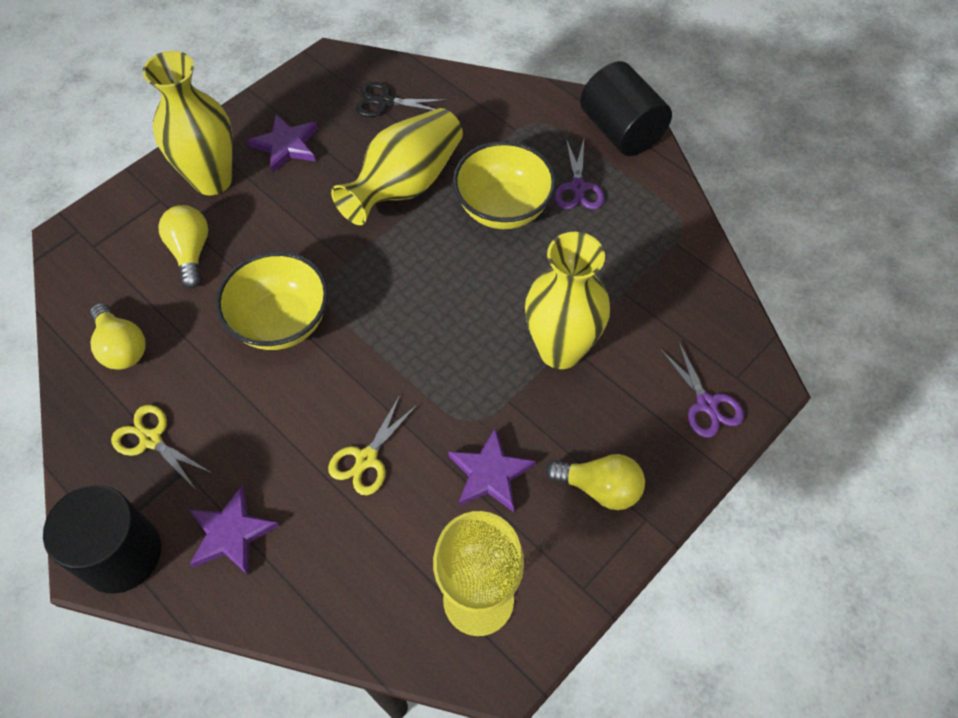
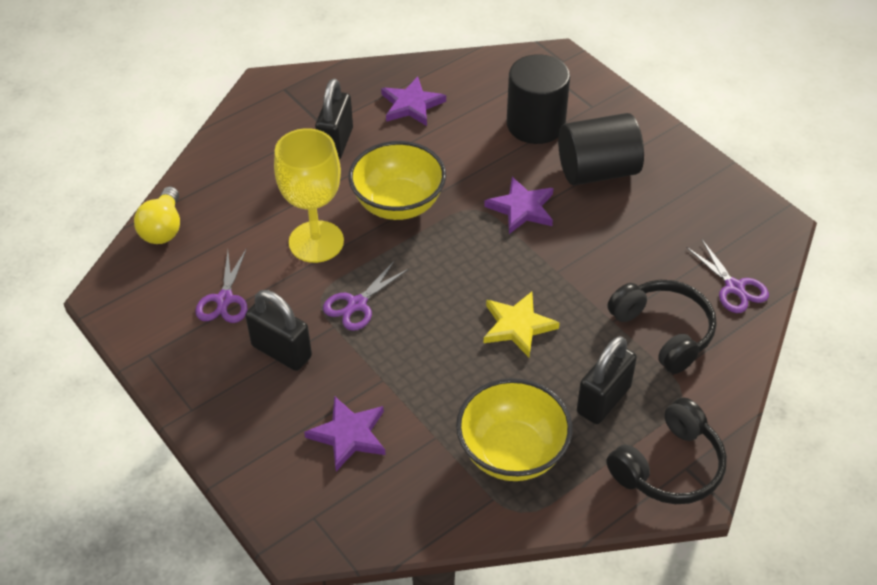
black headphones: none = 0 -> [606,398,727,504] [607,280,717,374] = 2
black padlock: none = 0 -> [245,290,312,371] [315,79,353,160] [577,336,637,424] = 3
black scissors: [356,82,446,117] = 1 -> none = 0
purple scissors: [555,139,604,209] [660,340,744,438] = 2 -> [195,248,247,323] [323,260,409,331] [686,240,769,313] = 3
yellow light bulb: [90,303,146,370] [158,205,208,288] [546,454,645,510] = 3 -> [134,186,180,244] = 1
yellow scissors: [111,405,213,490] [328,395,418,495] = 2 -> none = 0
yellow star: none = 0 -> [484,292,560,357] = 1
yellow vase: [143,51,233,195] [331,108,463,225] [525,232,610,369] = 3 -> none = 0

